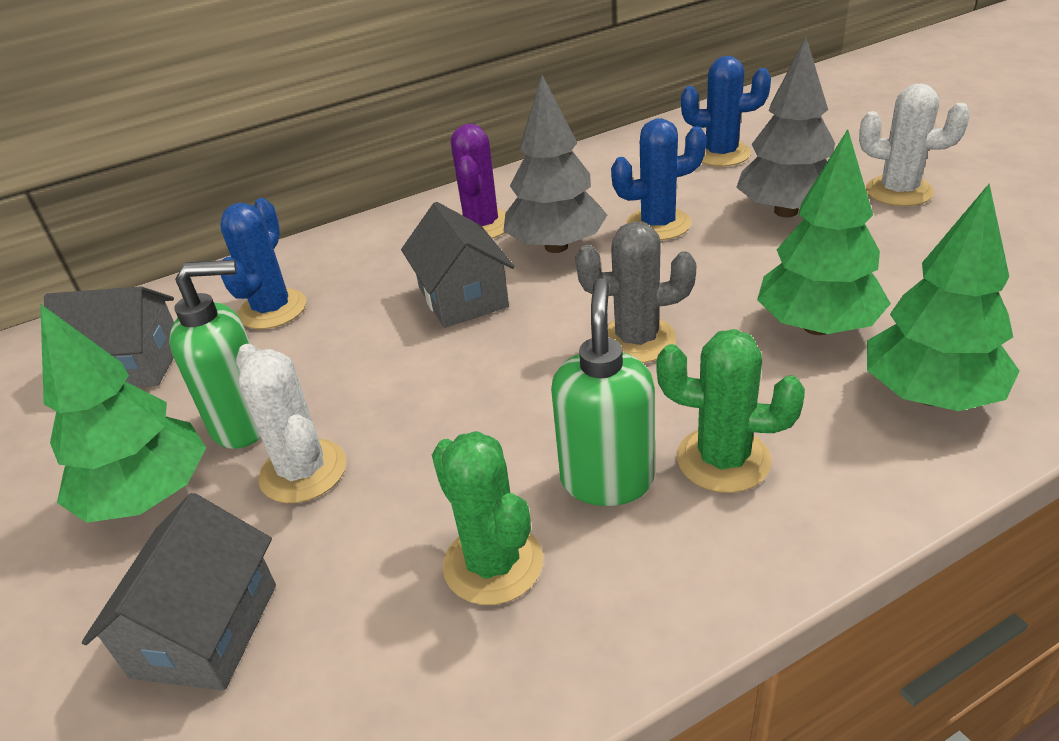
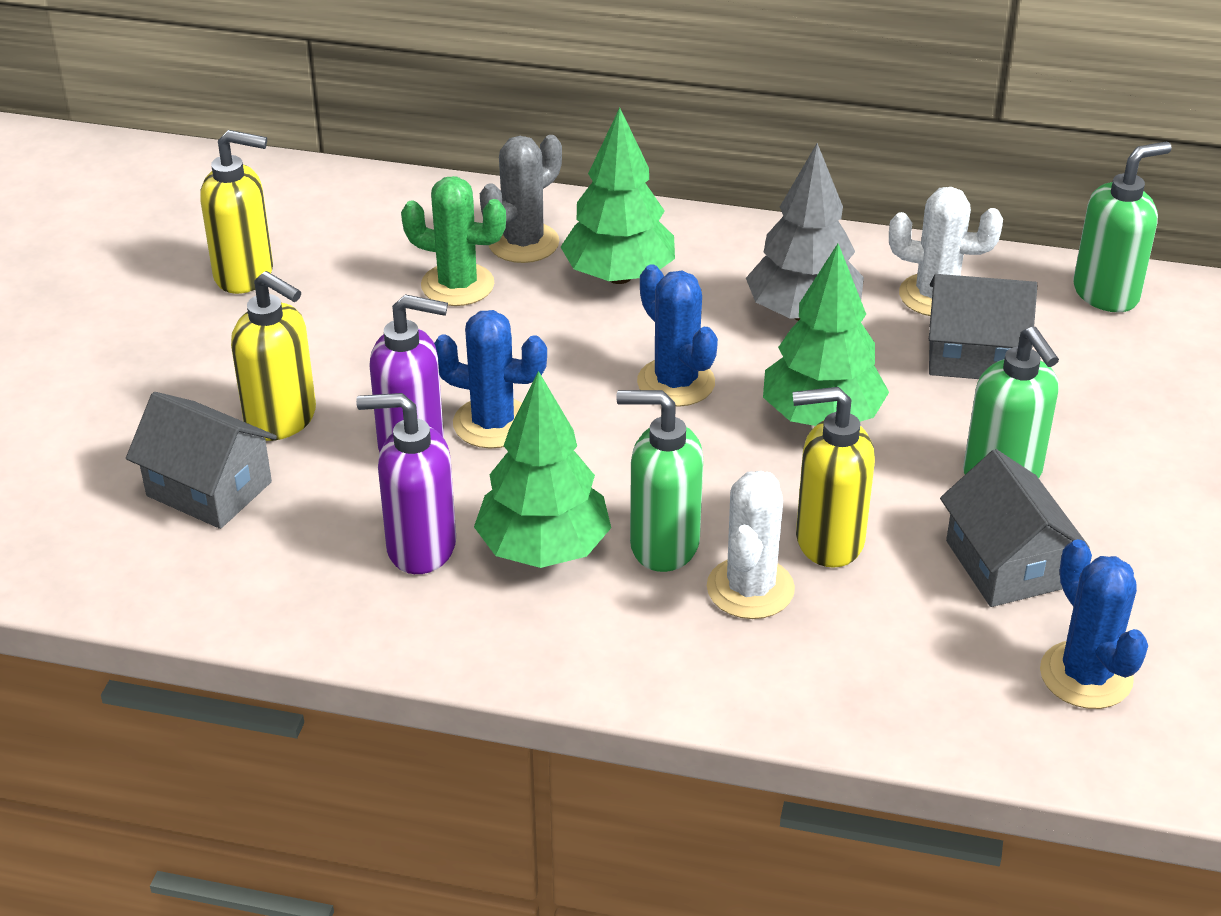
green cactus: [432,431,543,605] [656,329,805,493] = 2 -> [401,176,506,306] = 1
green soap dispenser: [169,260,261,449] [551,278,655,506] = 2 -> [616,390,703,572] [963,327,1059,478] [1073,142,1172,312] = 3
grey tree: [503,75,607,253] [736,37,835,217] = 2 -> [746,143,864,321] = 1
purple cactus: [451,124,506,239] = 1 -> none = 0
purple soap dispenser: none = 0 -> [356,393,456,574] [369,294,448,452] = 2
yellow soap dispenser: none = 0 -> [200,130,273,294] [231,271,316,441] [792,387,875,568] = 3

